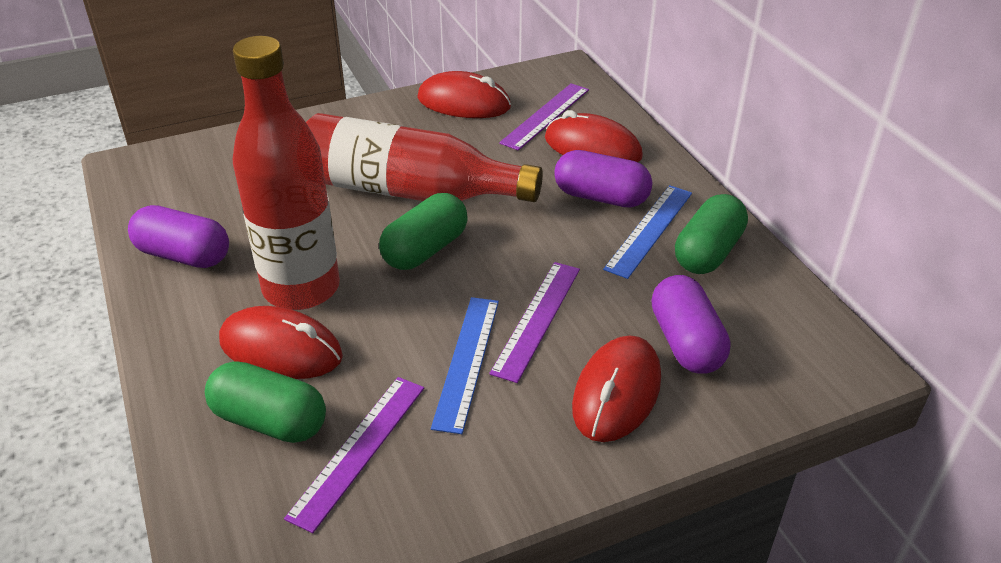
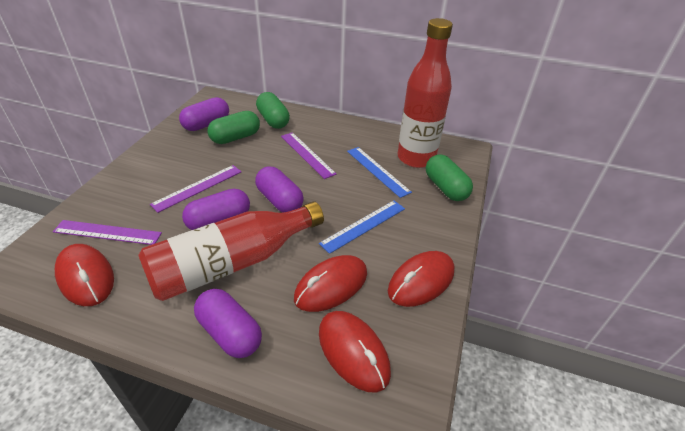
purple capsule: [128,205,229,268] [554,150,652,208] [652,275,730,374] = 3 -> [179,97,229,131] [182,189,250,230] [194,289,262,358] [255,166,304,213] = 4

